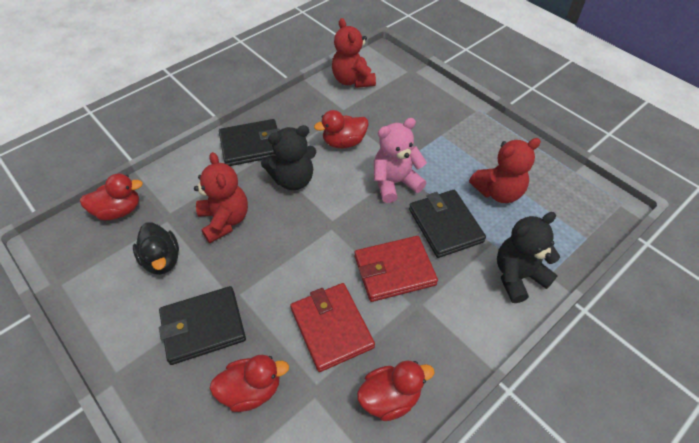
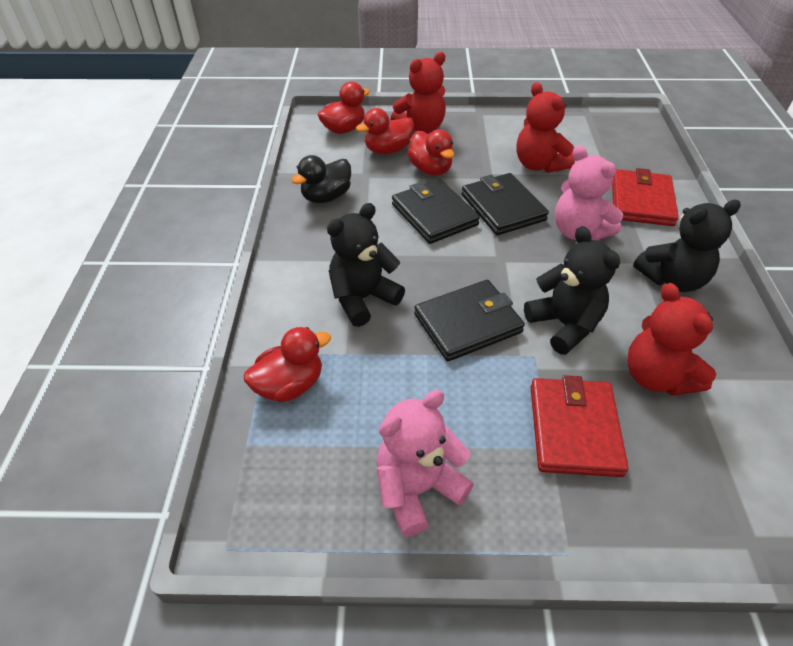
black teddy bear: [261,125,316,190] [497,212,560,303] = 2 -> [327,203,405,327] [524,226,620,355] [633,200,741,292] = 3
pink teddy bear: [374,118,427,203] = 1 -> [377,390,474,537] [555,145,623,240] = 2

